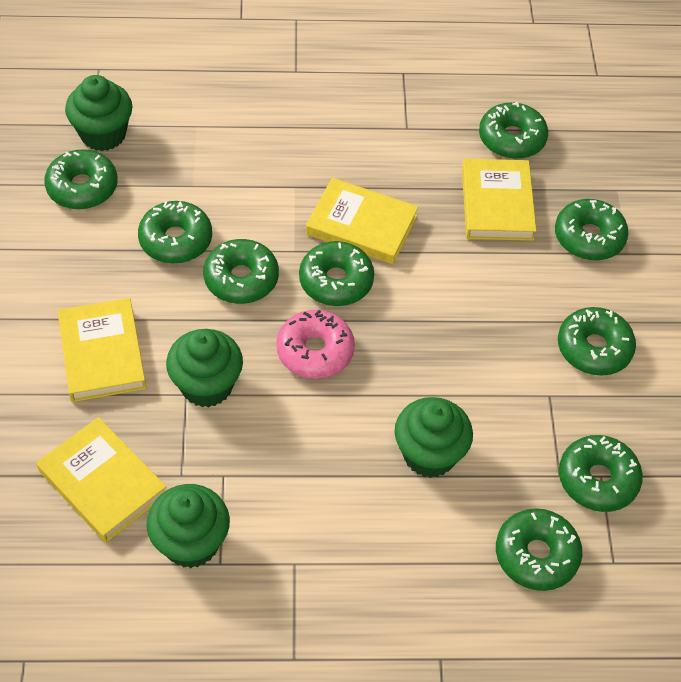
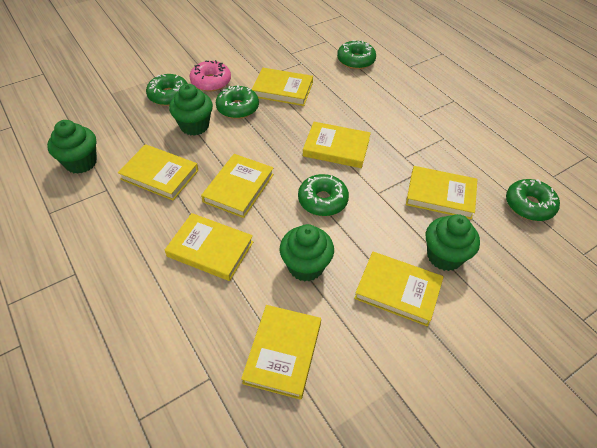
green donut: [44,149,118,210] [138,201,212,264] [203,239,279,304] [299,241,374,306] [479,102,548,159] [496,508,582,591] [555,199,628,260] [558,307,636,376] [559,435,643,512] = 9 -> [146,74,188,106] [216,85,259,119] [298,174,349,216] [337,40,376,69] [506,179,560,221] = 5
yellow book: [37,417,166,543] [58,298,146,402] [306,178,419,264] [462,159,536,241] = 4 -> [118,144,199,200] [165,213,253,281] [201,154,274,218] [241,305,321,400] [251,68,313,106] [303,122,371,168] [354,252,444,327] [406,166,477,219] = 8

